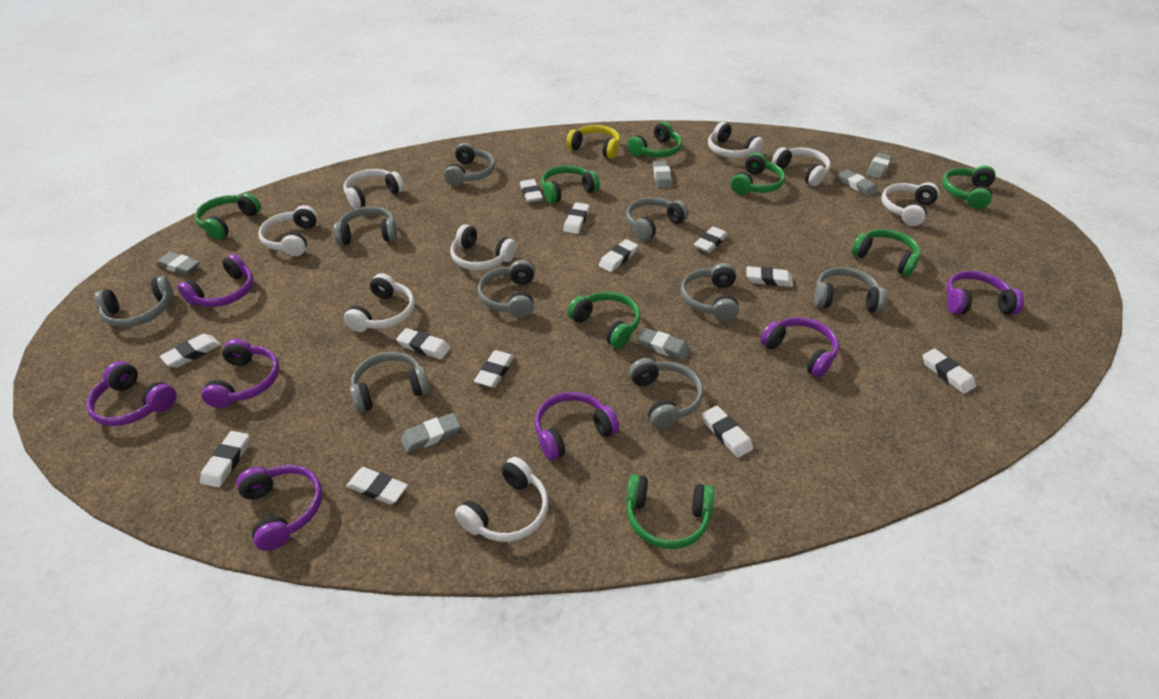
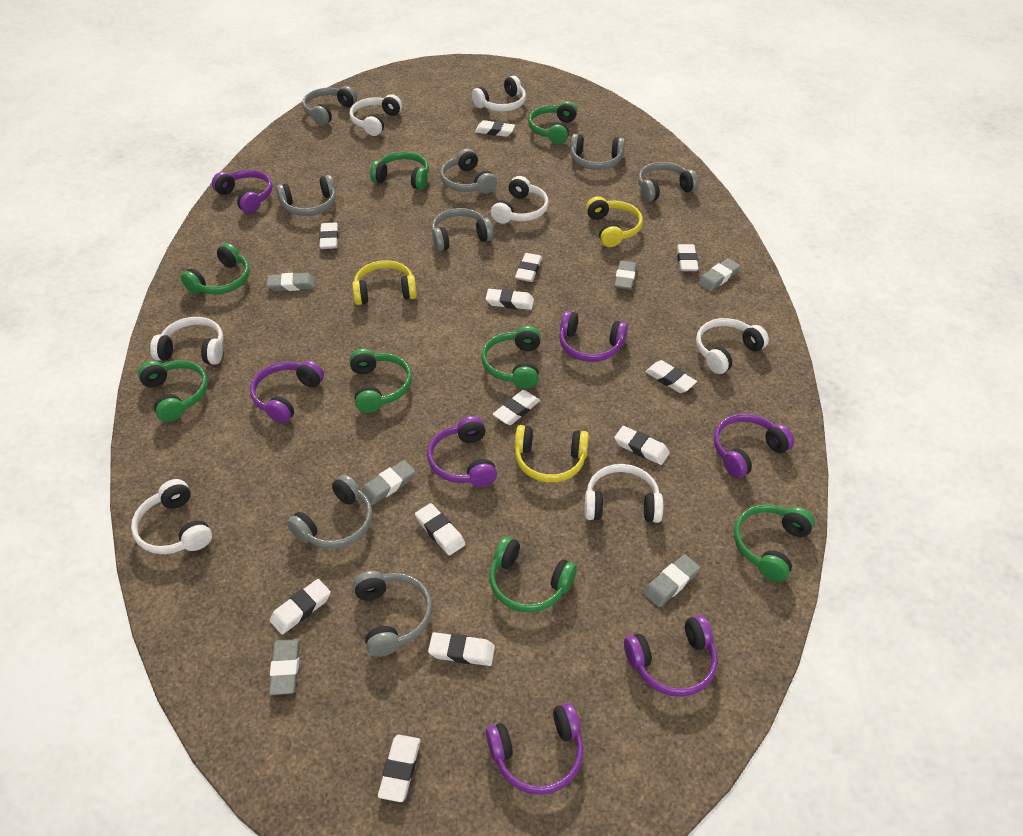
grey headphones: [94,276,174,327] [334,206,397,245] [350,352,430,413] [444,143,495,186] [478,260,534,318] [626,197,689,241] [629,358,703,429] [681,263,739,321] [814,267,887,313] = 9 -> [276,175,336,216] [287,475,373,549] [302,86,357,126] [353,571,432,657] [431,208,493,251] [440,149,497,194] [570,134,625,170] [638,162,699,202] = 8
white headphones: [258,205,318,256] [343,169,404,209] [344,273,415,332] [450,224,517,270] [455,457,548,542] [708,122,764,158] [772,147,831,186] [881,182,939,226] = 8 -> [131,479,212,554] [150,317,224,365] [349,94,402,136] [472,76,526,112] [491,176,549,224] [585,464,663,523] [696,318,769,374] = 7
yellow headphones: [566,125,620,159] = 1 -> [352,260,417,305] [515,425,589,483] [586,196,643,247] = 3

